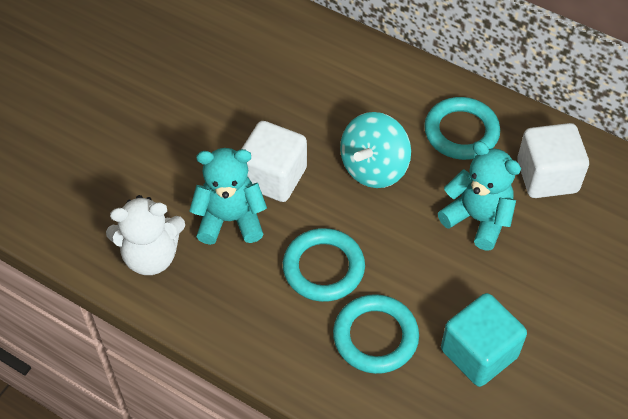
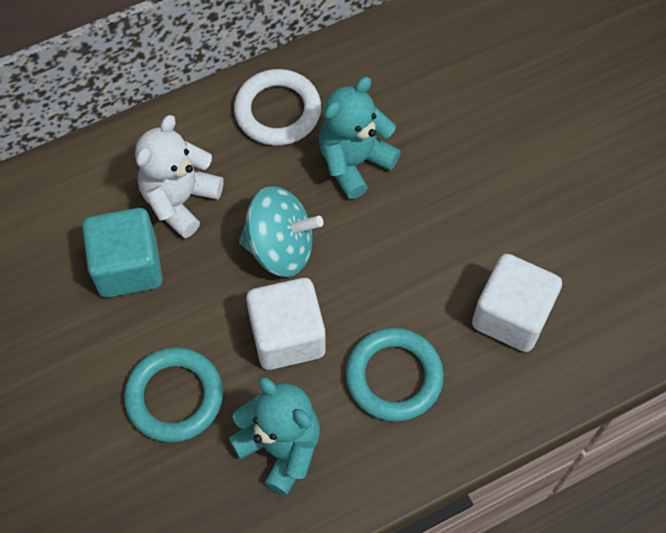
turquoise ring: [283,228,365,302] [333,294,419,374] [424,97,500,160] = 3 -> [124,347,223,442] [346,328,444,422] = 2
white ring: none = 0 -> [234,69,321,146] = 1

